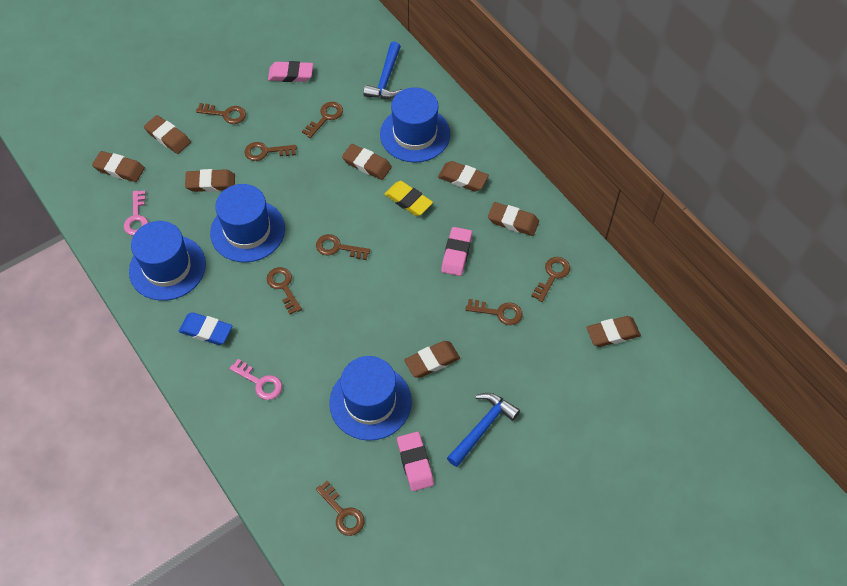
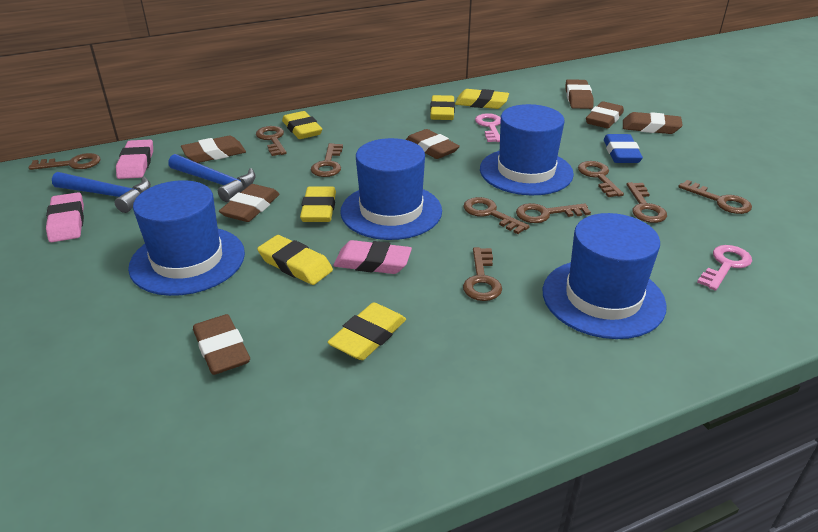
brown eraser: [92,151,145,182] [144,115,191,154] [185,169,235,192] [342,144,392,180] [404,341,460,378] [438,161,489,192] [488,202,539,236] [586,316,641,347] = 8 -> [181,136,246,163] [193,314,250,375] [219,184,280,222] [406,129,460,159] [565,79,594,109] [586,101,624,129] [623,112,683,134] = 7
brown key: [196,103,246,124] [244,142,297,161] [267,267,302,314] [302,102,343,138] [316,234,370,260] [316,481,364,536] [466,299,523,325] [531,257,570,302] = 8 -> [28,153,101,170] [256,126,287,156] [311,143,343,177] [463,197,530,234] [463,247,502,301] [516,203,591,223] [578,161,624,197] [627,182,667,223] [678,180,752,214] = 9
yellow eraser: [384,181,433,216] = 1 -> [257,235,333,285] [282,111,322,139] [300,186,336,222] [328,302,406,360] [430,95,455,120] [455,89,509,109] = 6

